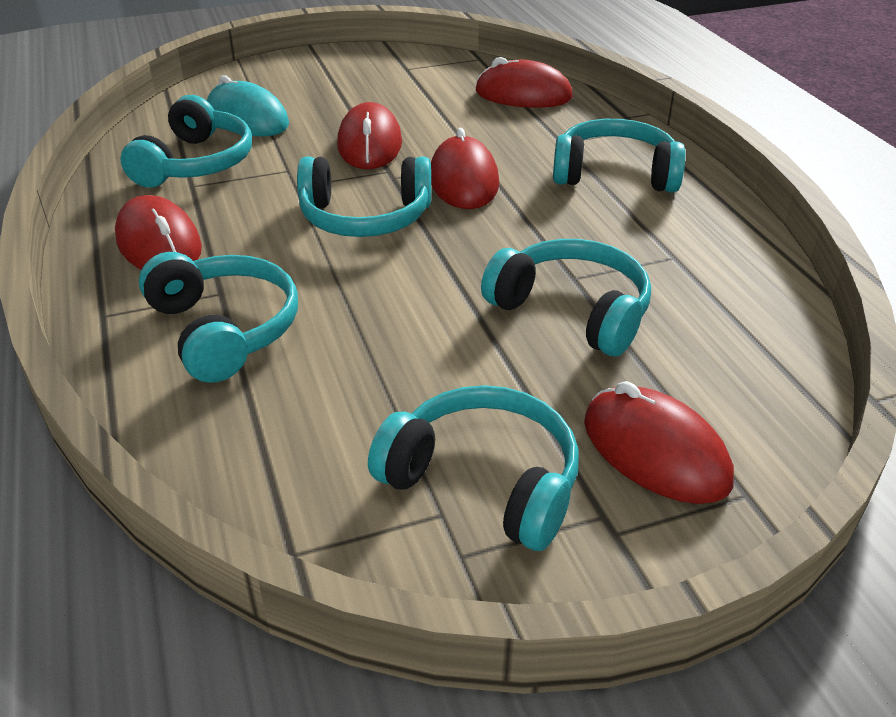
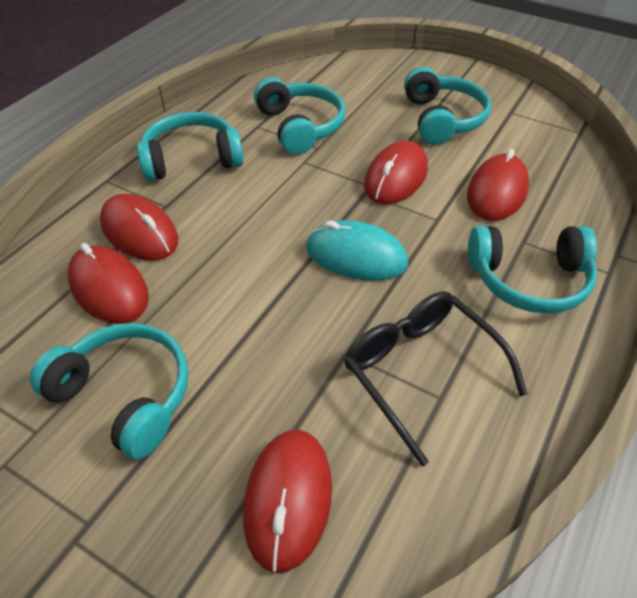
black glasses: none = 0 -> [344,291,528,466] = 1
turquoise headphones: [120,95,252,188] [139,252,298,383] [297,157,431,237] [368,385,579,551] [481,239,651,356] [553,119,686,192] = 6 -> [30,323,188,459] [137,112,243,181] [254,77,345,155] [404,67,491,145] [468,226,597,314] = 5

